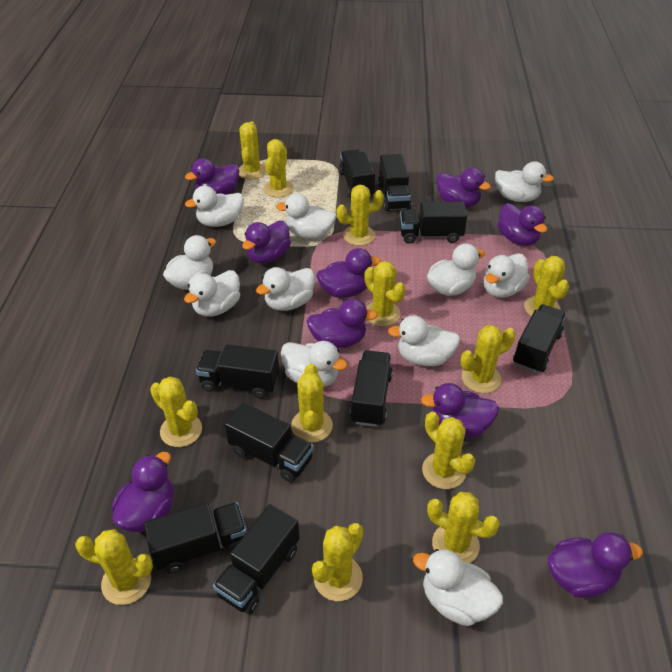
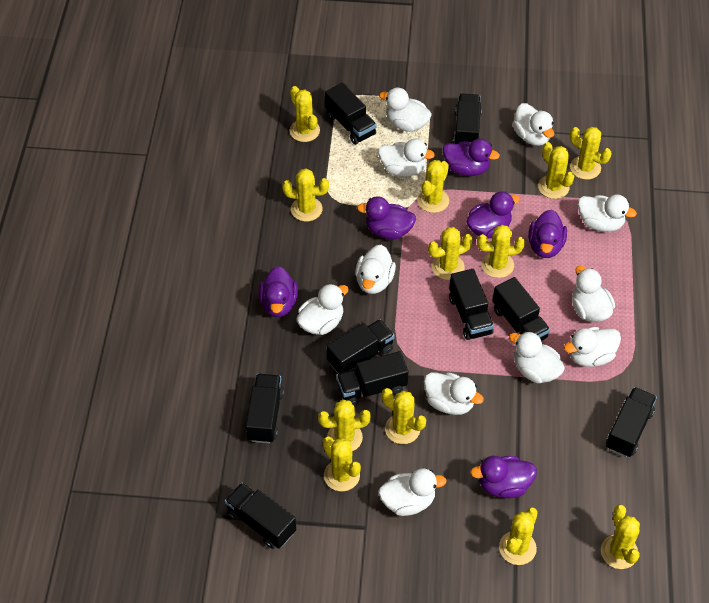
purple duck: [112,452,174,532] [185,158,239,195] [242,221,291,263] [307,299,378,348] [316,248,381,298] [421,383,499,438] [436,168,491,207] [498,203,547,246] [548,532,643,598] = 9 -> [258,266,298,317] [357,196,416,239] [443,139,500,176] [466,191,520,238] [470,456,537,498] [528,210,567,258] = 6

